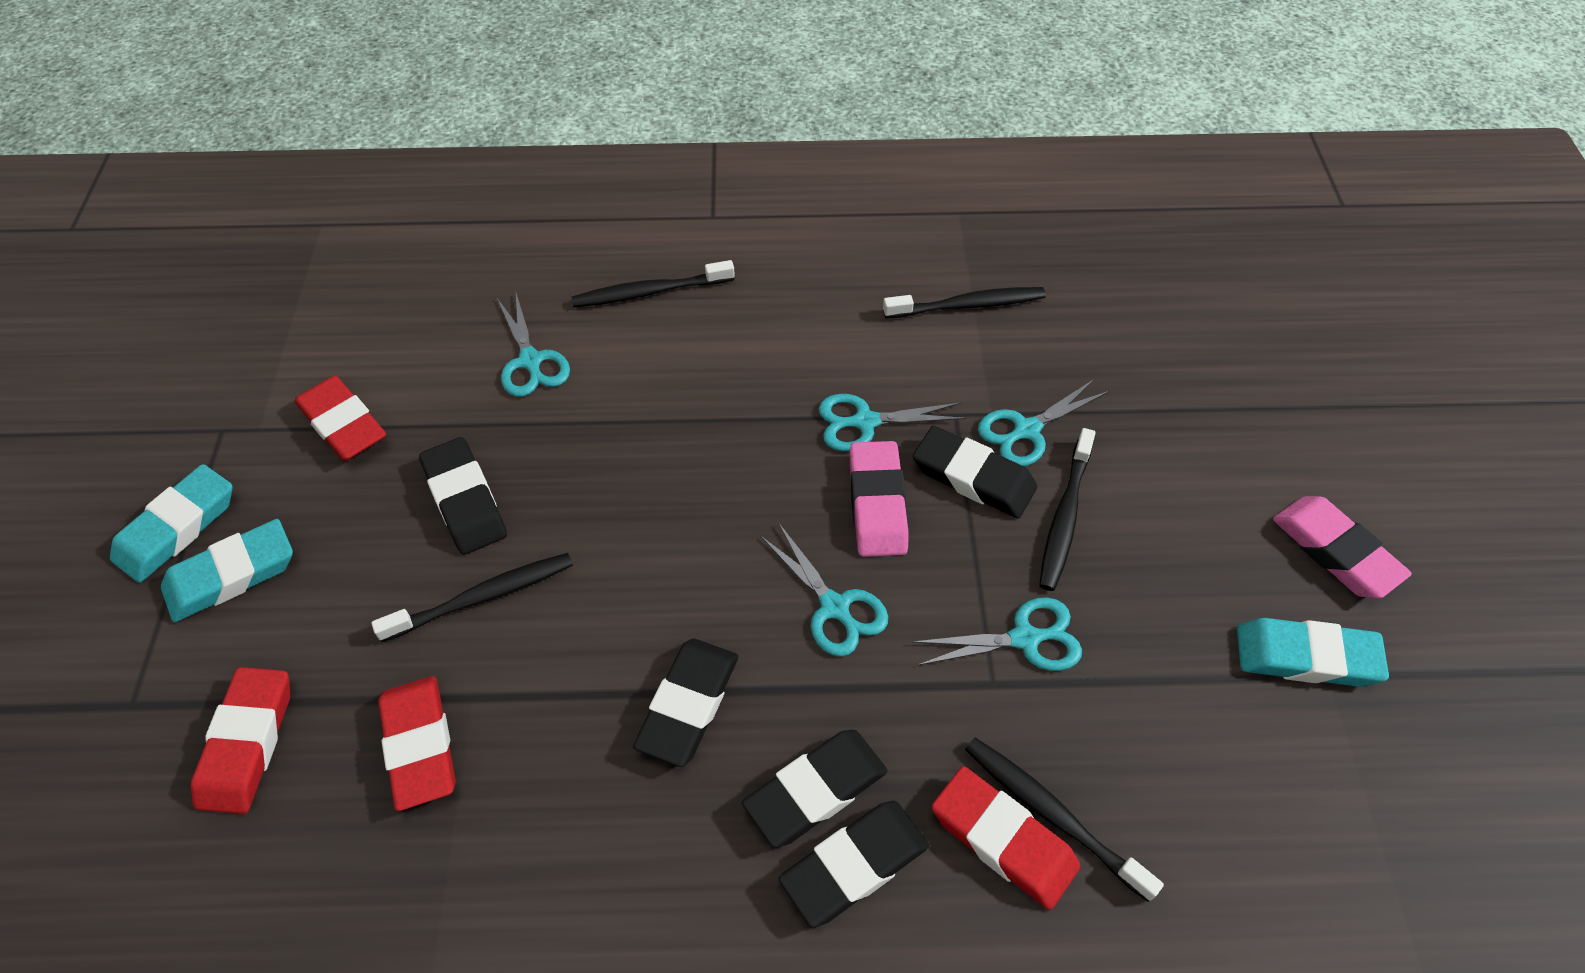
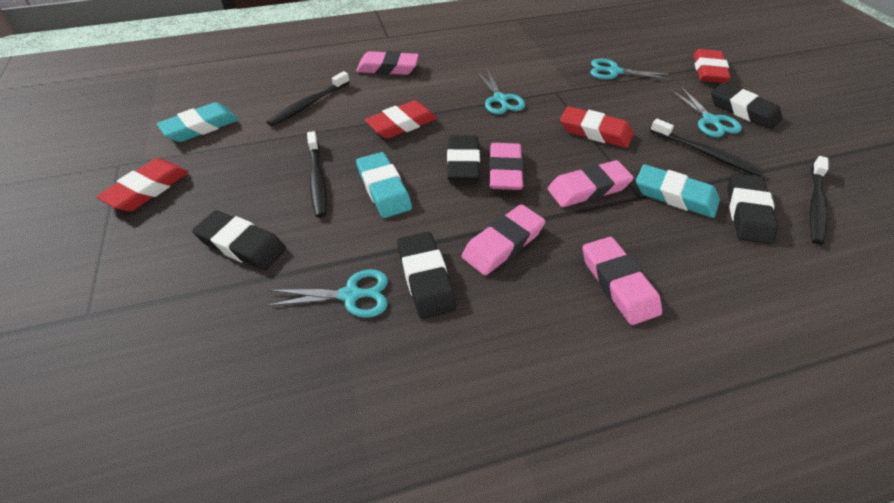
black toothbrush: [371,553,573,642] [572,260,735,307] [883,287,1046,319] [965,737,1164,902] [1039,428,1095,591] = 5 -> [267,71,350,126] [307,131,327,218] [650,119,765,177] [810,156,829,245] = 4
pink eraser: [850,441,908,557] [1273,496,1412,598] = 2 -> [356,51,419,75] [461,204,545,276] [489,143,524,190] [548,160,634,207] [583,237,662,325] = 5
turquoise scissors: [497,294,570,397] [760,523,888,657] [819,394,966,451] [912,597,1082,671] [978,379,1110,466] = 5 -> [266,270,388,318] [476,69,525,114] [590,58,670,80] [671,88,742,137] = 4

